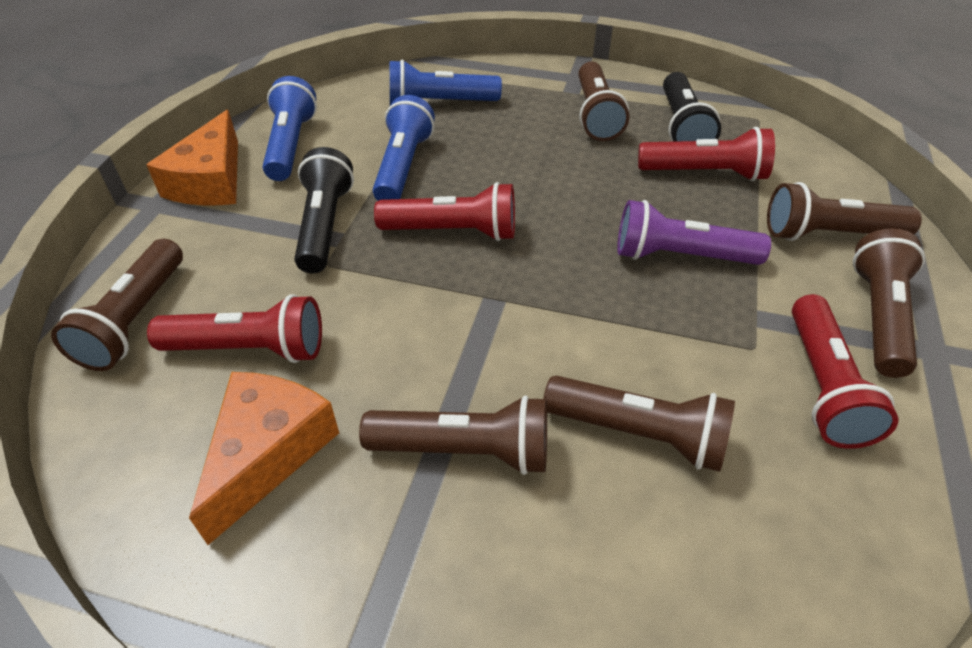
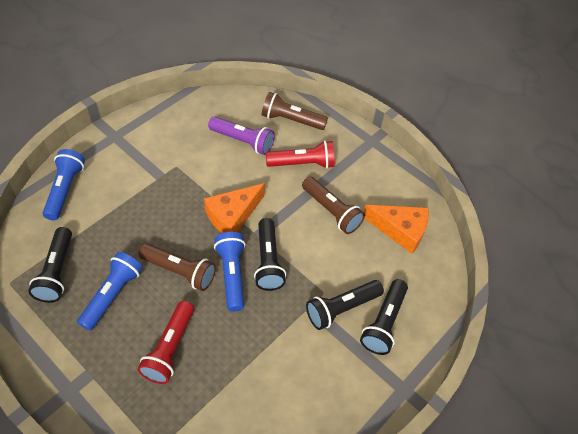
black flashlight: [294,147,354,273] [663,72,721,142] = 2 -> [28,227,72,303] [254,218,286,291] [306,280,384,330] [360,279,408,355] = 4
brown flashlight: [51,239,183,371] [359,395,547,475] [543,376,735,472] [578,61,629,141] [767,182,922,241] [853,228,925,378] = 6 -> [139,243,216,291] [262,92,328,130] [302,177,365,234] = 3
red flashlight: [147,294,322,363] [374,182,515,241] [638,127,775,181] [792,294,899,449] = 4 -> [137,301,194,384] [266,140,335,169] = 2

